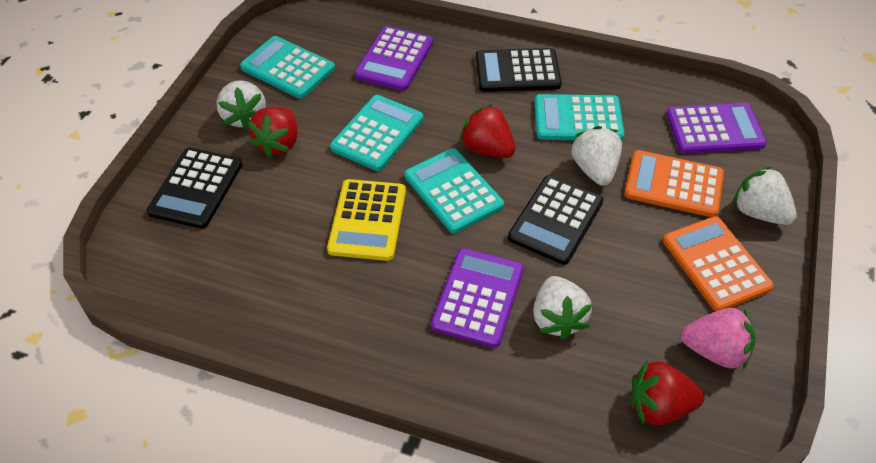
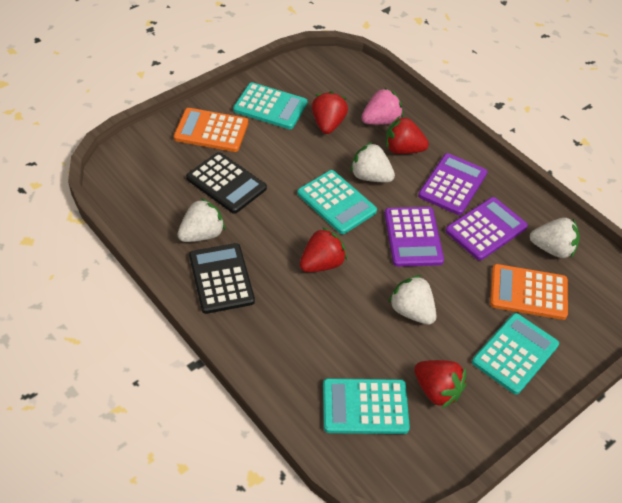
black calculator: [146,147,242,229] [476,48,562,92] [508,175,604,265] = 3 -> [186,152,267,214] [189,243,255,314] = 2
red strawberry: [248,106,298,157] [459,104,516,158] [631,360,705,425] = 3 -> [300,227,347,272] [312,91,348,134] [386,116,429,154] [414,360,467,408] = 4
yellow calculator: [327,179,406,261] = 1 -> none = 0

